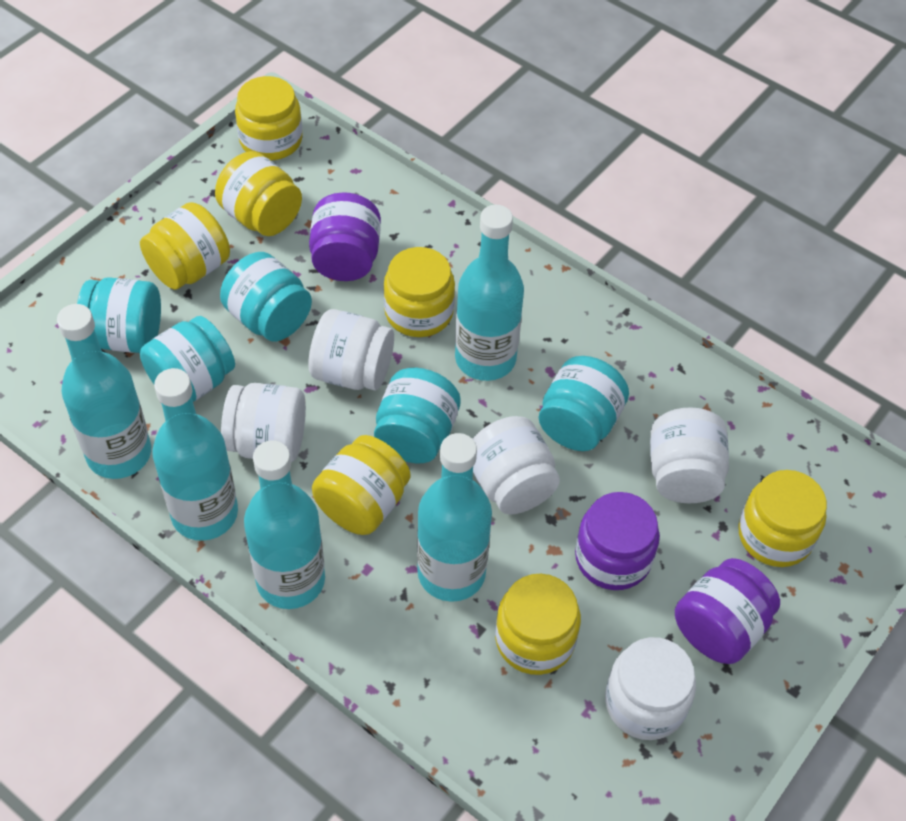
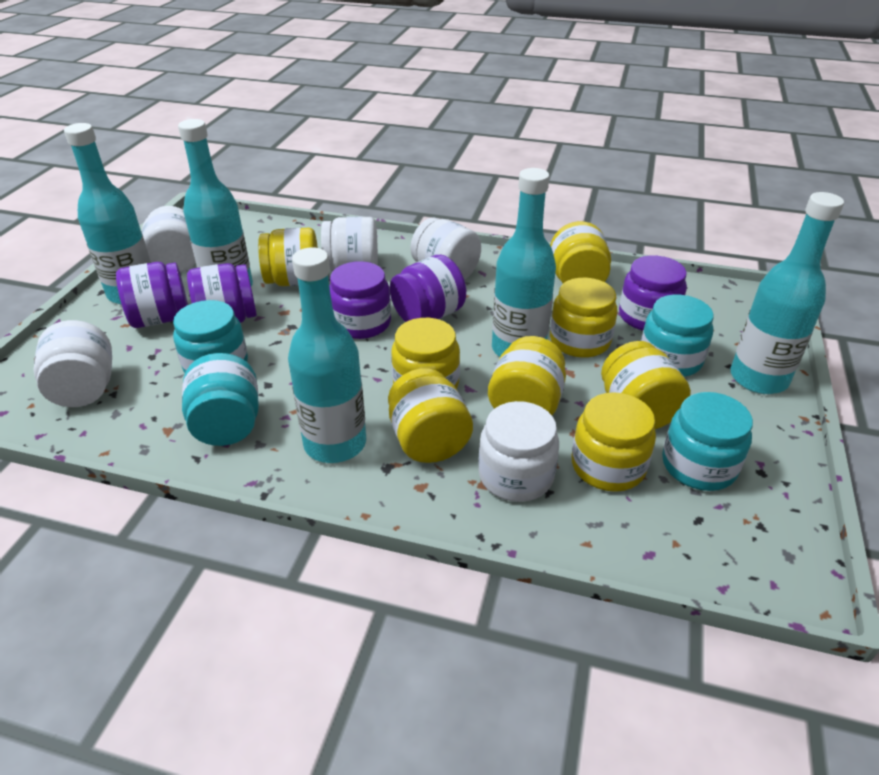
purple jar: [309,192,381,281] [575,492,660,590] [675,558,780,664] = 3 -> [116,262,188,328] [187,263,257,323] [329,261,391,339] [390,255,466,322] [619,255,687,331] = 5
turquoise jar: [77,277,161,353] [140,316,235,402] [220,252,312,342] [374,368,461,463] [539,356,629,451] = 5 -> [173,300,248,373] [182,353,259,446] [641,295,713,377] [662,392,753,491] = 4
yellow jar: [140,202,230,290] [215,151,302,236] [235,76,302,160] [312,435,410,535] [383,247,455,337] [495,574,581,675] [738,470,827,567] = 7 -> [258,228,318,286] [388,368,473,463] [391,318,460,389] [488,336,566,415] [550,221,611,284] [550,278,617,358] [572,392,656,492] [601,341,691,429] = 8

